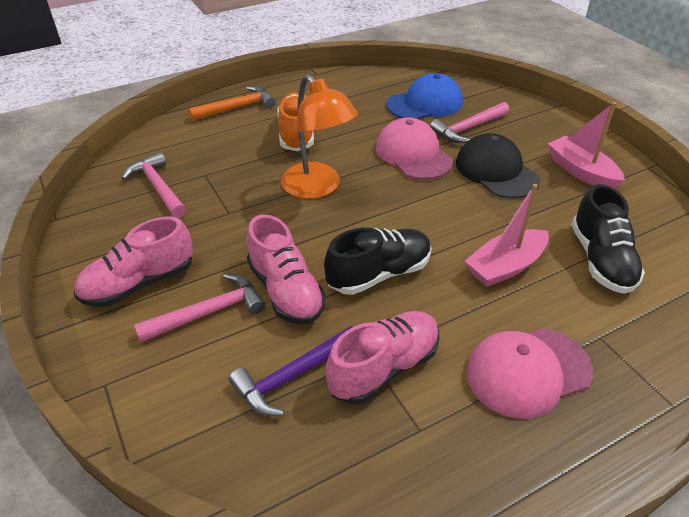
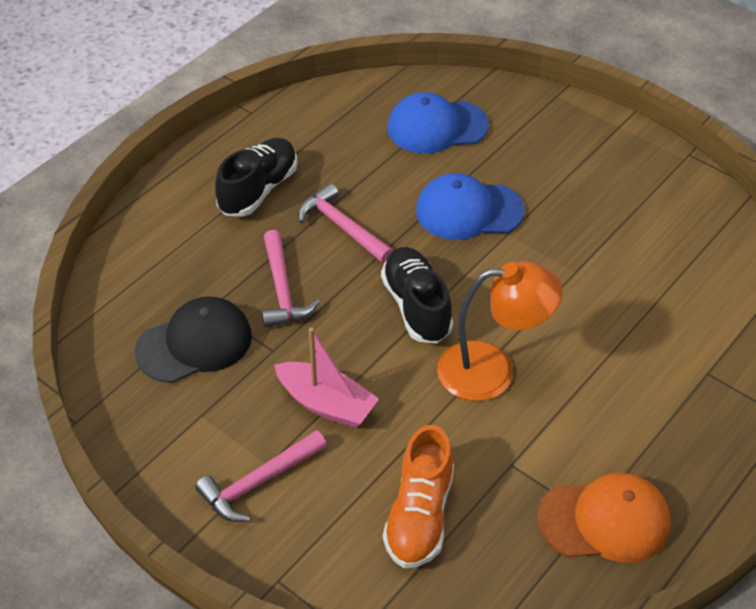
blue cap: [386,73,463,119] = 1 -> [388,92,489,153] [416,173,525,240] = 2
orange cap: none = 0 -> [538,473,671,563] = 1
orange hammer: [189,86,276,121] = 1 -> none = 0
pink boat: [465,184,549,287] [548,102,625,189] = 2 -> [274,327,379,428] = 1
pink cap: [376,117,453,180] [466,328,593,419] = 2 -> none = 0
pink shoe: [74,216,193,307] [247,215,326,325] [326,311,439,404] = 3 -> none = 0
purple hammer: [229,326,353,416] = 1 -> none = 0

